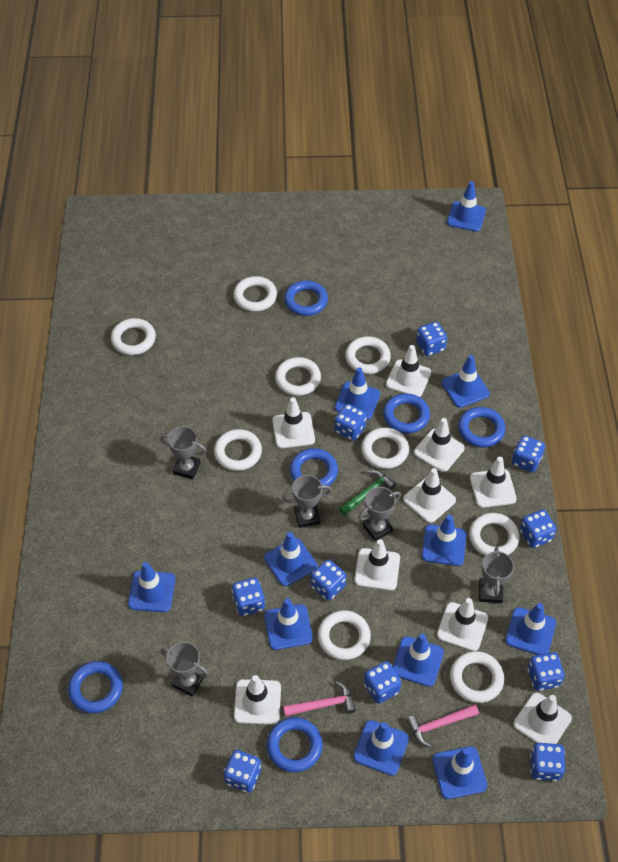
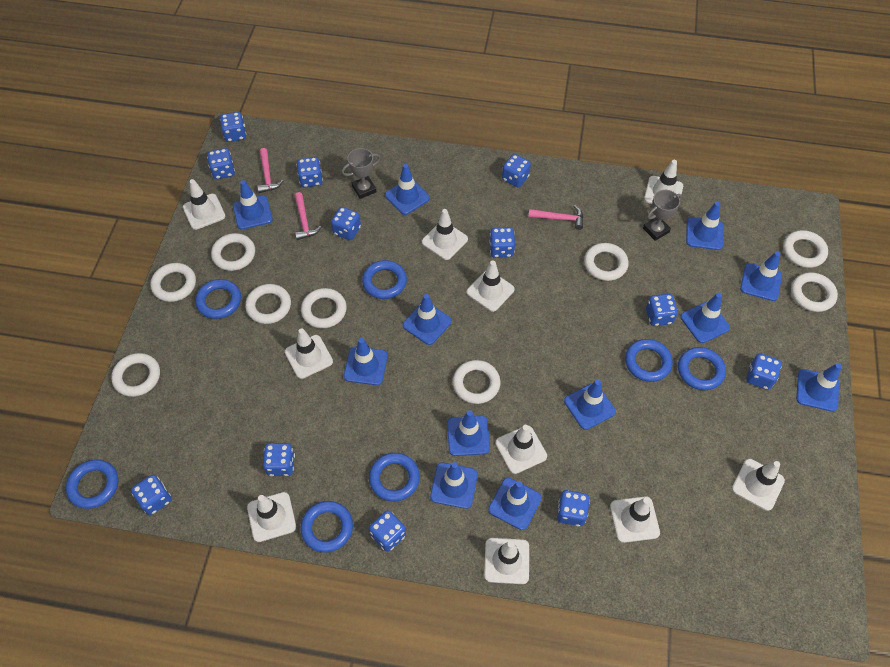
blue dice: [224,750,261,793] [232,577,265,616] [311,559,346,601] [335,404,367,441] [364,661,401,704] [416,322,447,356] [512,435,545,473] [520,510,556,548] [527,652,565,691] [530,743,565,782] = 10 -> [131,475,172,515] [207,148,235,179] [220,112,246,142] [263,443,295,476] [296,157,323,187] [331,207,361,240] [369,510,406,552] [489,227,515,258] [502,154,531,187] [557,490,590,526] [646,294,678,326] [747,353,782,390] = 12
blue ring: [68,661,123,713] [267,717,322,772] [284,281,328,316] [290,448,338,489] [383,393,430,433] [458,407,506,447] = 6 -> [66,459,118,509] [195,279,241,319] [300,501,353,552] [362,260,407,299] [369,453,420,501] [625,339,673,382] [678,347,726,390] = 7
blue traffic cone: [128,562,175,612] [264,532,317,586] [264,598,313,650] [335,367,380,420] [353,720,409,776] [393,634,444,687] [422,515,466,566] [432,746,487,799] [442,355,490,408] [447,181,486,232] [506,603,556,655] = 11 -> [233,180,273,230] [344,338,388,385] [385,164,430,215] [403,294,452,345] [430,462,478,509] [447,410,490,456] [488,478,542,530] [564,380,616,430] [680,293,730,343] [686,202,723,250] [740,251,782,301] [796,363,842,412] = 12
green hammer: [339,470,396,516] = 1 -> none = 0
grey trophy: [160,426,206,480] [160,642,209,697] [282,475,332,528] [358,487,401,541] [479,547,514,603] = 5 -> [342,148,381,199] [643,190,682,241] = 2
pink hammer: [283,681,356,716] [406,705,479,747] = 2 -> [257,148,283,193] [294,192,322,240] [528,206,583,230] = 3
white traffic cone: [234,675,281,725] [272,397,315,448] [354,539,400,591] [386,345,431,397] [403,468,456,523] [414,418,465,472] [437,598,488,651] [470,457,517,508] [513,693,572,744] = 9 -> [183,179,225,230] [247,492,296,542] [285,328,333,379] [422,209,468,260] [467,260,515,312] [484,538,529,584] [495,425,547,474] [610,497,660,543] [644,160,683,204] [732,459,785,511] = 10

